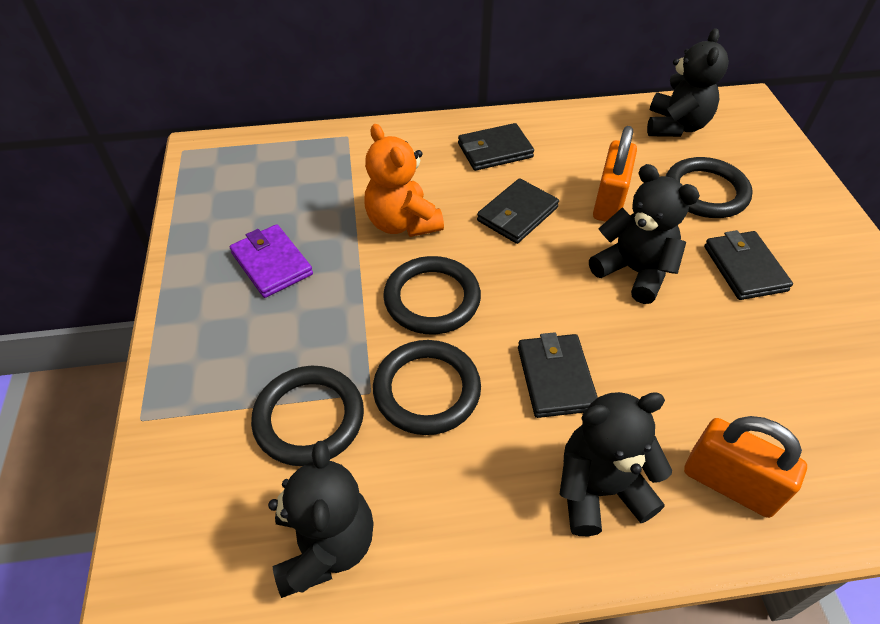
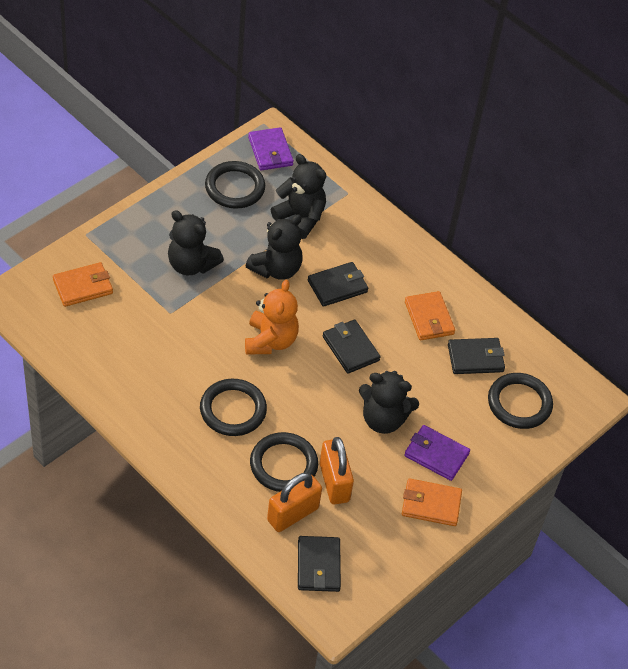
orange wallet: none = 0 -> [53,262,113,307] [402,478,462,526] [405,291,455,340] = 3
purple wallet: [230,224,313,298] = 1 -> [248,127,294,171] [404,425,470,481] = 2

